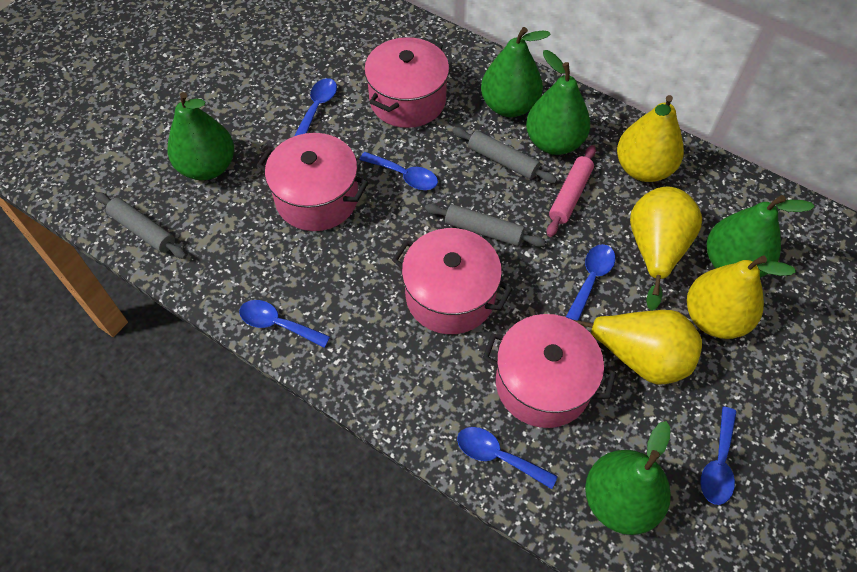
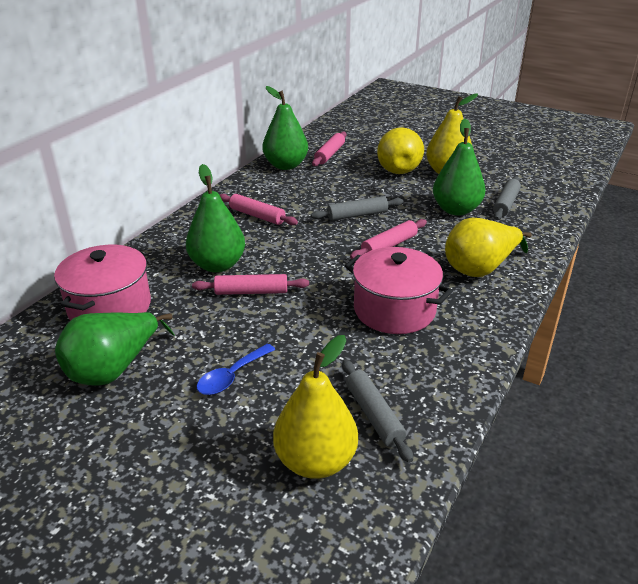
blue spoon: [239,300,330,348] [294,78,337,136] [359,152,438,190] [457,427,558,489] [566,244,615,321] [700,407,737,505] = 6 -> [197,344,276,395] = 1
green pear: [168,92,234,180] [481,27,551,117] [526,50,590,155] [585,421,671,535] [707,195,815,278] = 5 -> [55,312,175,386] [186,164,245,273] [263,86,308,170] [433,119,486,216] = 4
pink pot: [257,133,369,231] [364,37,449,128] [392,228,512,334] [483,314,616,428] = 4 -> [54,245,151,321] [345,247,452,334] = 2
pink rolling pin: [547,145,596,237] = 1 -> [192,274,309,295] [220,194,298,225] [312,132,346,166] [350,219,427,259] = 4

